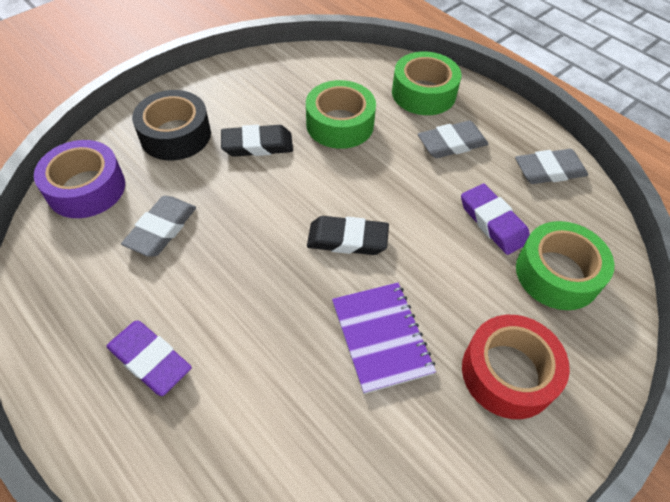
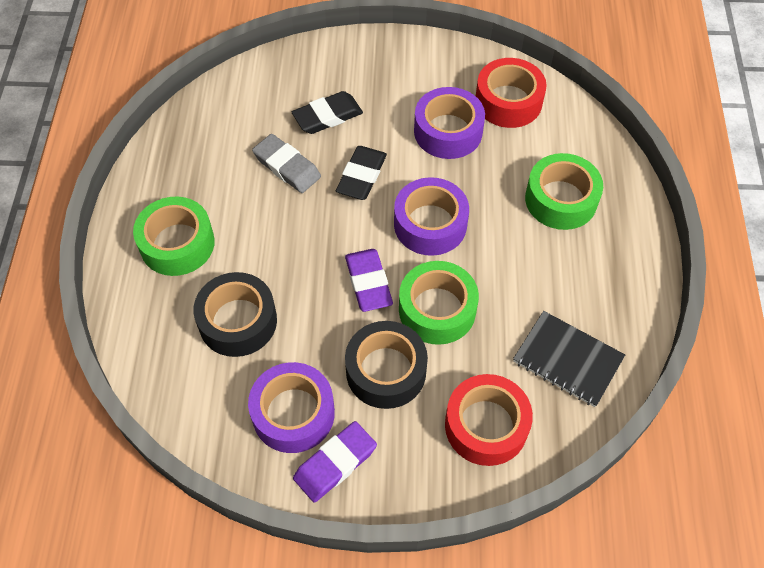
black notebook: none = 0 -> [513,311,625,407] = 1
black tape: [132,90,211,160] = 1 -> [194,272,277,357] [345,321,428,409] = 2
grey eraser: [121,196,196,257] [418,121,488,158] [515,149,588,184] = 3 -> [252,134,321,193] = 1
purple notebook: [332,283,436,394] = 1 -> none = 0
purple tape: [34,140,125,218] = 1 -> [248,362,335,453] [394,177,469,256] [414,87,485,159] = 3
red tape: [462,315,570,419] = 1 -> [445,374,533,466] [476,58,547,128] = 2

